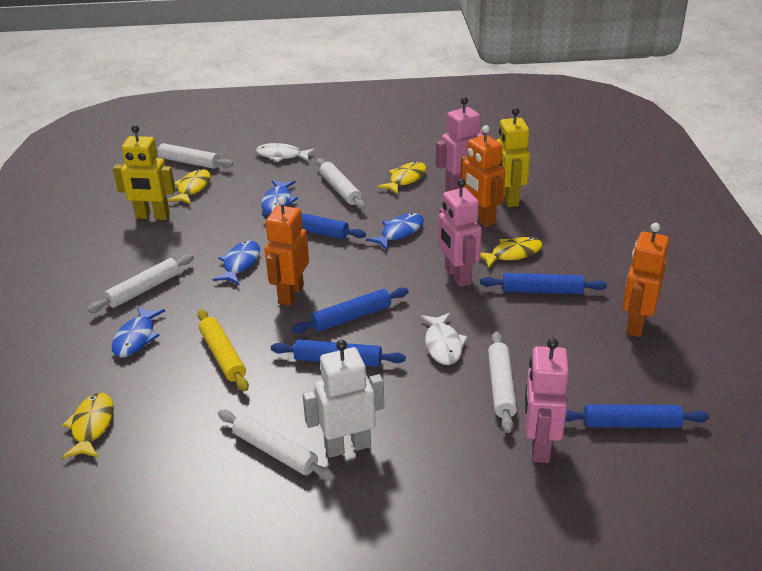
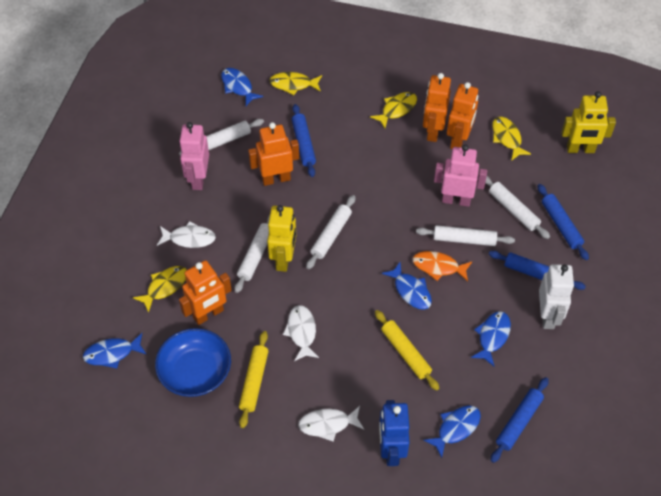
blue bowl: none = 0 -> [155,328,231,397] = 1
blue fish: [112,306,165,357] [212,241,260,285] [261,180,298,211] [366,213,424,250] = 4 -> [83,333,146,369] [221,68,263,106] [382,262,432,310] [423,405,481,458] [471,311,511,366] = 5
blue robot: none = 0 -> [379,400,410,466] = 1
blue rolling pin: [262,211,366,239] [271,339,406,367] [292,287,409,333] [480,273,607,294] [565,404,709,428] = 5 -> [292,104,316,177] [489,251,586,290] [491,377,549,463] [538,184,589,260] = 4
orange fish: none = 0 -> [412,251,472,281] = 1
orange robot: [265,196,309,306] [460,125,505,227] [622,223,669,337] = 3 -> [179,260,232,325] [248,122,299,186] [423,73,451,142] [447,82,478,149] = 4
pink robot: [436,97,484,191] [438,178,482,287] [525,338,569,463] = 3 -> [179,122,209,190] [434,144,487,207] = 2
white fish: [256,143,315,162] [421,313,468,365] = 2 -> [157,221,216,248] [283,305,319,361] [298,406,364,442] = 3
yellow rolling pin: [197,309,249,391] = 1 -> [239,331,269,428] [375,310,440,391] = 2

